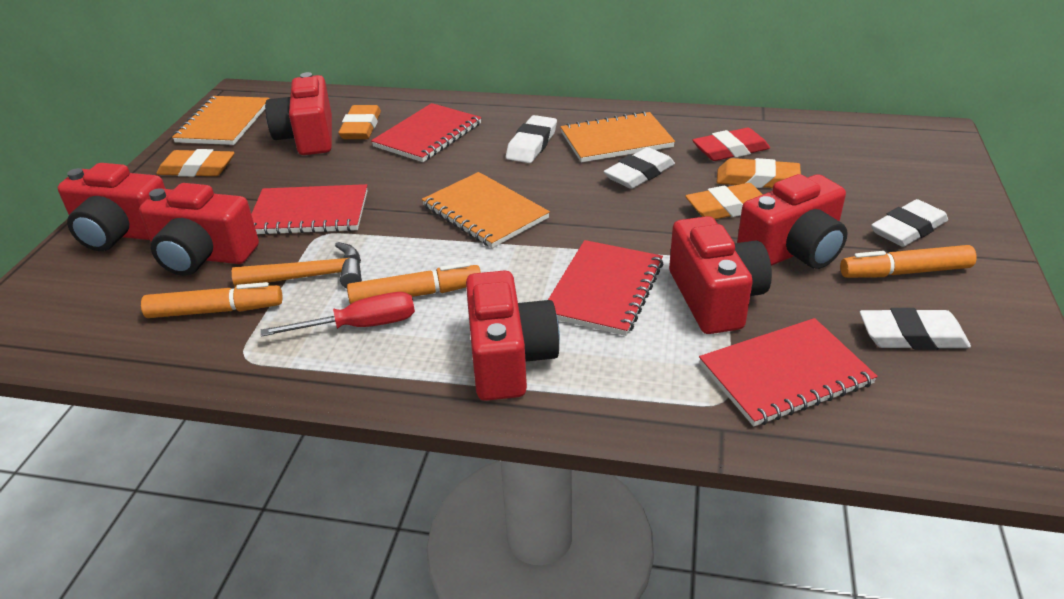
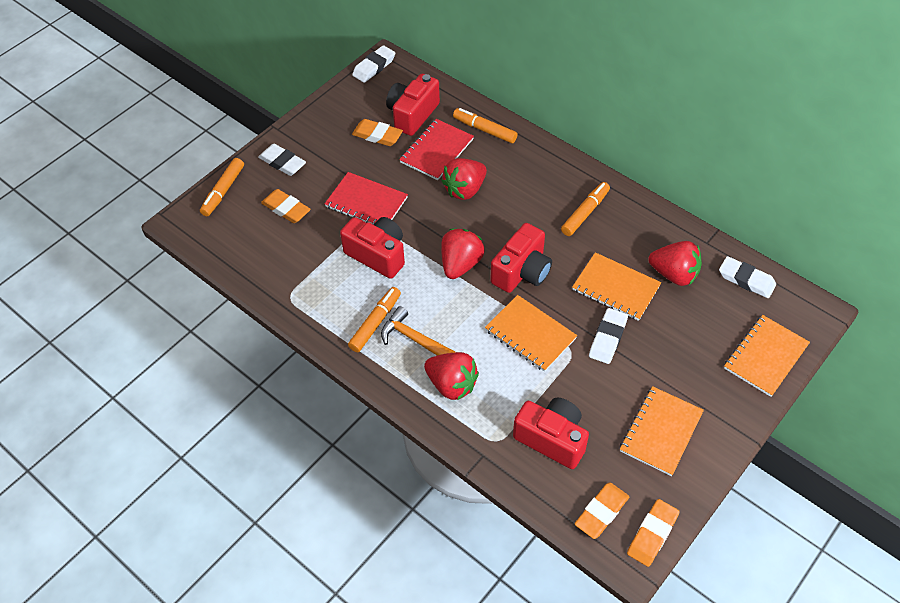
orange marker: [141,282,283,318] [347,262,481,304] [840,245,977,278] = 3 -> [200,158,244,216] [348,287,401,352] [453,108,518,143] [561,182,610,236] = 4
orange notebook: [172,96,270,145] [422,172,550,248] [561,111,675,162] = 3 -> [485,295,577,372] [572,252,661,321] [620,386,704,476] [724,315,810,397] = 4
red camera: [58,163,165,251] [139,183,259,276] [265,72,332,155] [466,270,560,401] [669,216,772,334] [737,174,848,269] = 6 -> [340,217,405,279] [386,74,440,136] [490,223,552,293] [513,398,589,469] = 4
red eraser: [692,128,770,161] = 1 -> none = 0
red notebook: [251,184,368,235] [371,103,481,162] [548,240,663,336] [699,318,878,426] = 4 -> [325,172,408,225] [399,119,474,180] = 2
red screwdriver: [261,292,415,337] = 1 -> none = 0
red strawberry: none = 0 -> [424,352,479,401] [441,158,487,200] [441,228,484,279] [648,241,702,286] = 4

